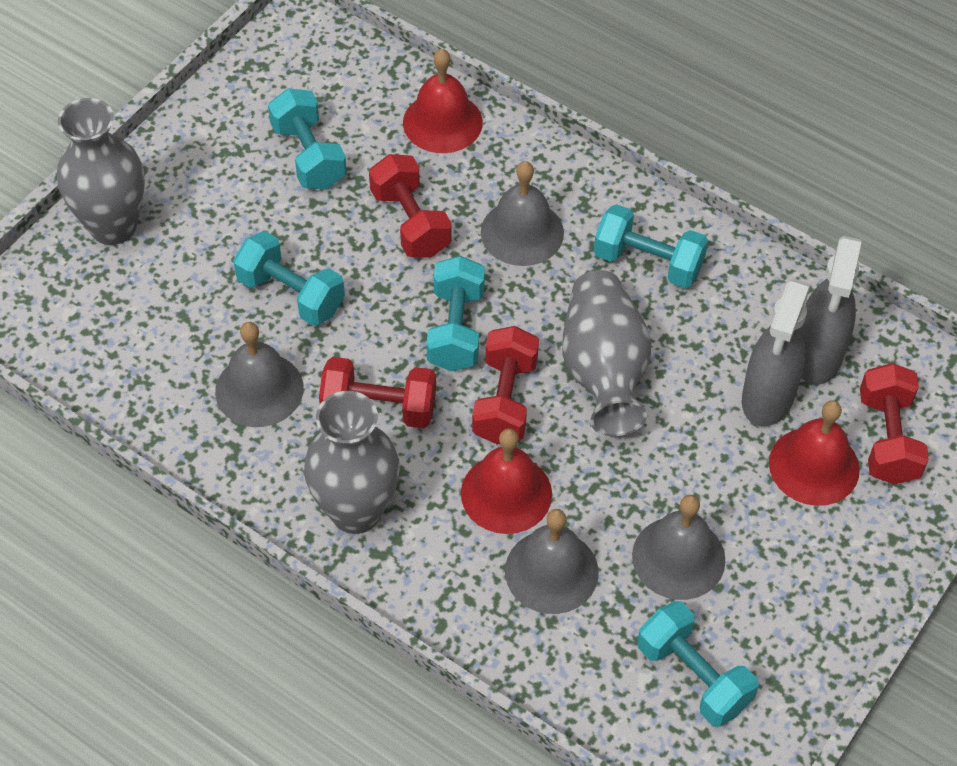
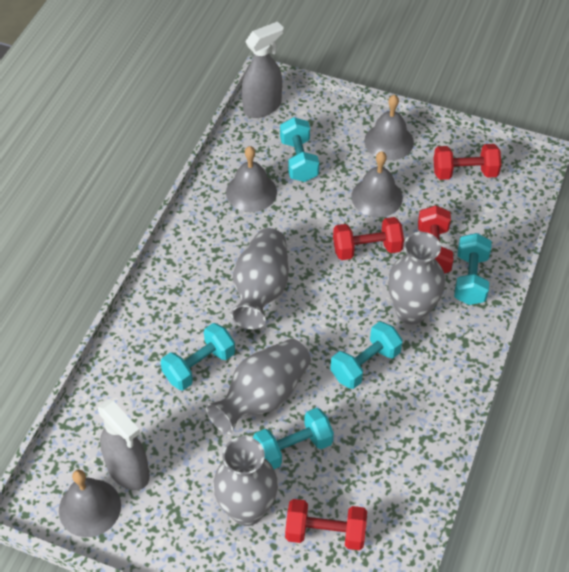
grey vase: [57,98,145,245] [304,391,400,534] [563,270,651,436] = 3 -> [206,339,311,434] [213,436,278,526] [231,228,289,329] [388,232,445,324] = 4
red bell: [403,49,483,153] [461,429,552,534] [769,400,860,506] = 3 -> none = 0

